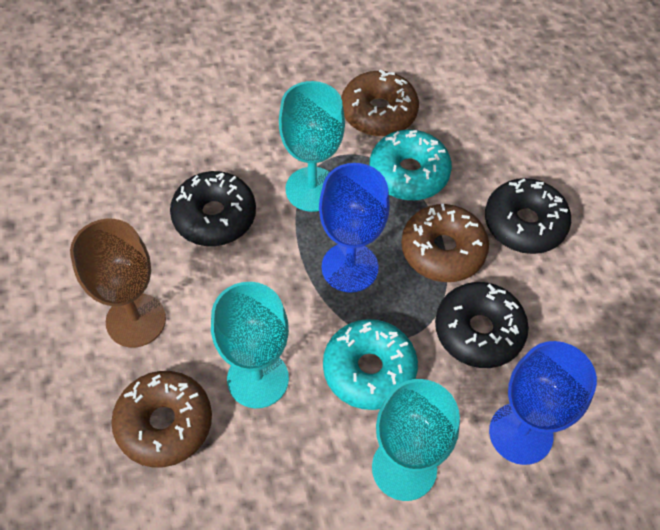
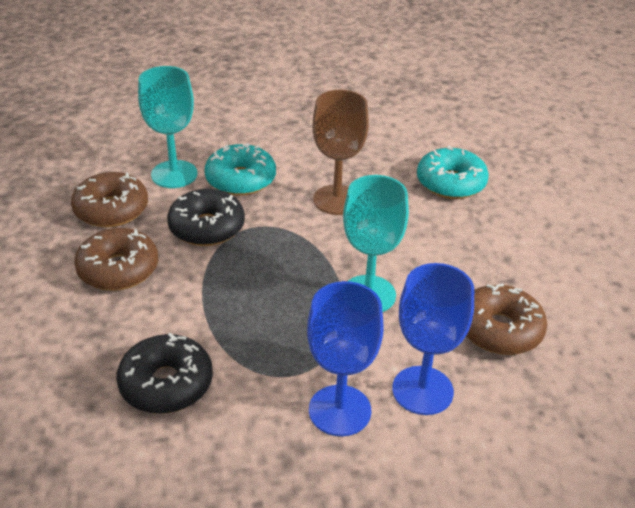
black donut: [170,171,256,246] [435,282,529,368] [485,178,571,254] = 3 -> [117,333,213,414] [167,189,245,246] = 2
turquoise goblet: [211,282,289,408] [279,81,345,212] [372,379,460,501] = 3 -> [138,66,198,188] [343,175,409,312] = 2

